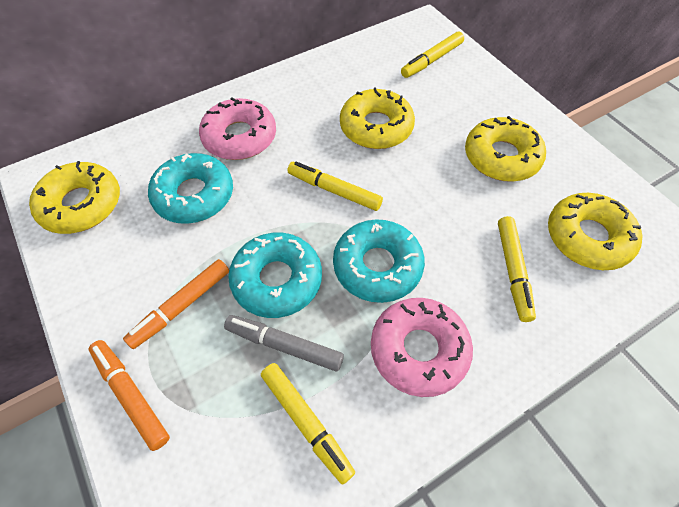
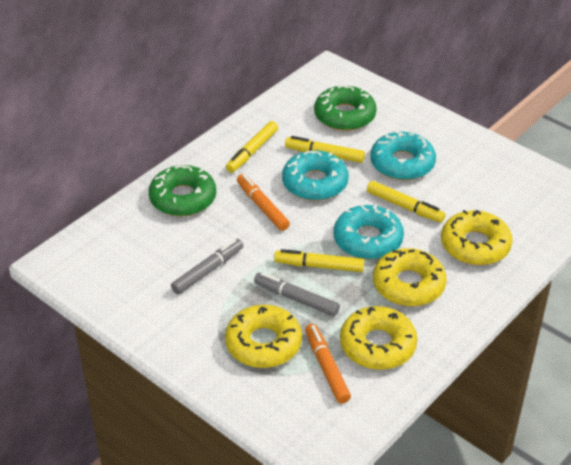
green donut: none = 0 -> [149,165,216,216] [314,85,377,131] = 2
grey marker: [224,315,344,372] = 1 -> [171,239,244,295] [254,272,340,316] = 2
pink donut: [199,97,276,160] [371,298,473,397] = 2 -> none = 0

